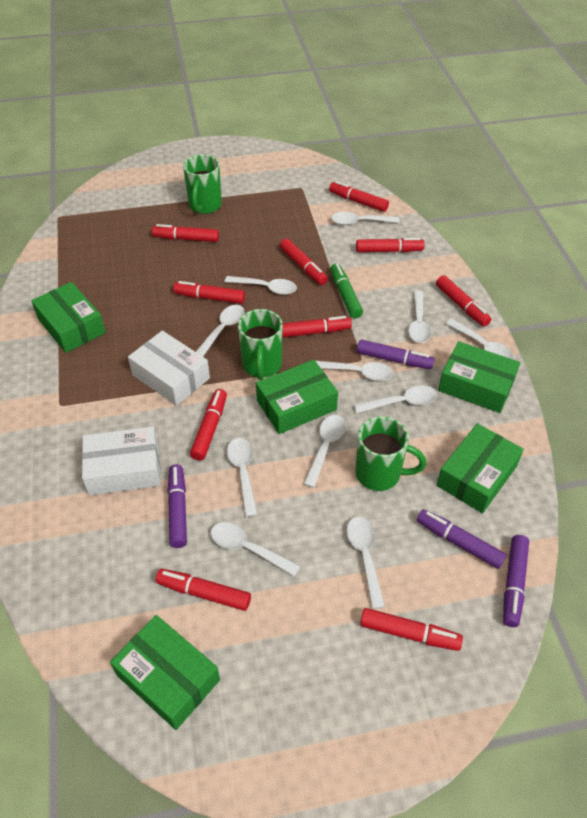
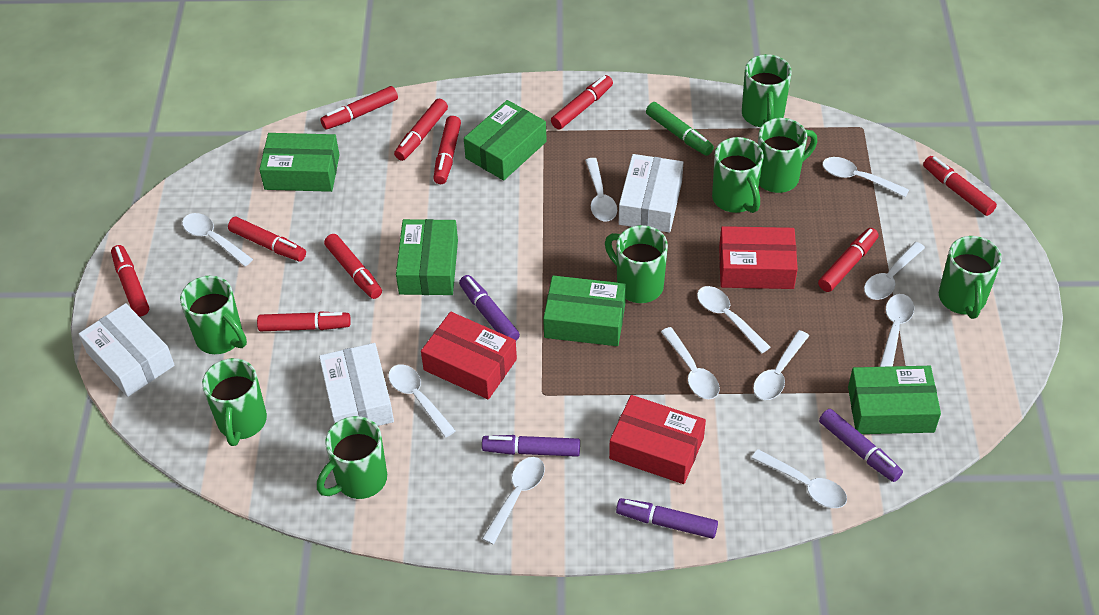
green mug: [183,154,222,214] [238,309,283,380] [355,416,426,491] = 3 -> [180,276,247,354] [202,358,267,446] [317,416,387,499] [605,225,668,303] [712,137,764,213] [742,54,792,127] [758,118,817,193] [939,236,1002,319] = 8
red box: none = 0 -> [421,312,517,399] [609,395,706,484] [719,226,798,289] = 3
white box: [82,427,161,495] [128,331,210,406] = 2 -> [78,303,175,397] [319,343,394,426] [619,154,683,233] = 3

